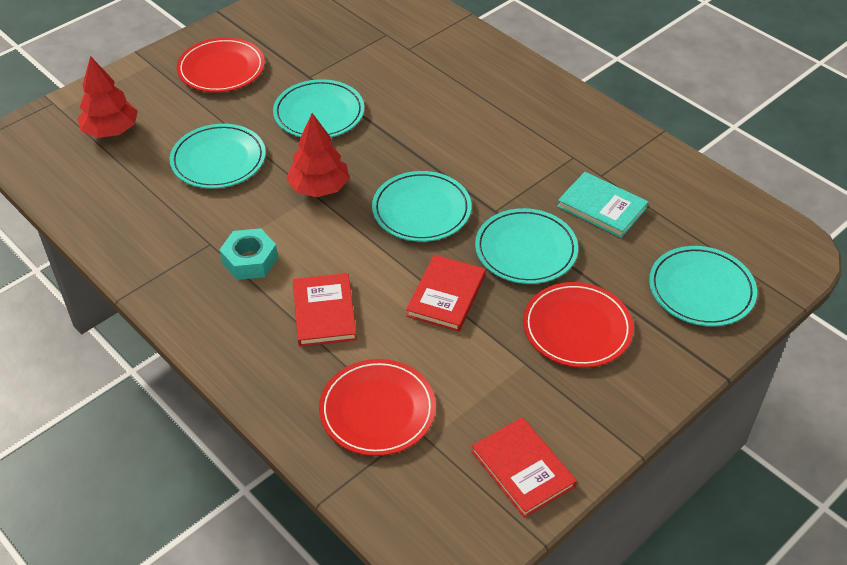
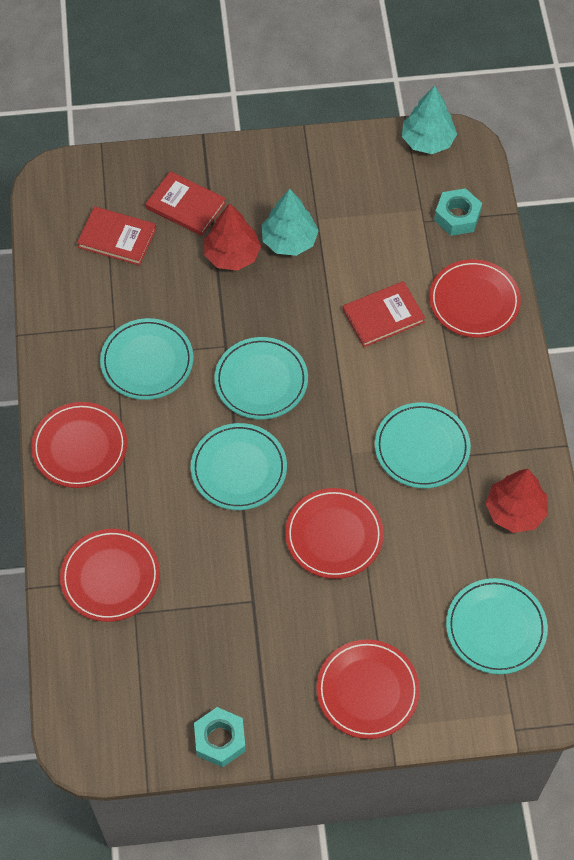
red plate: [177,37,265,92] [319,359,436,456] [523,282,633,368] = 3 -> [31,402,127,488] [60,529,160,622] [285,488,384,579] [316,639,420,739] [429,259,521,338] = 5
turquoise book: [557,172,648,238] = 1 -> none = 0
turquoise nut: [220,228,278,280] = 1 -> [194,707,246,767] [434,188,482,236] = 2
turquoise tree: none = 0 -> [262,188,319,256] [402,86,457,154] = 2

